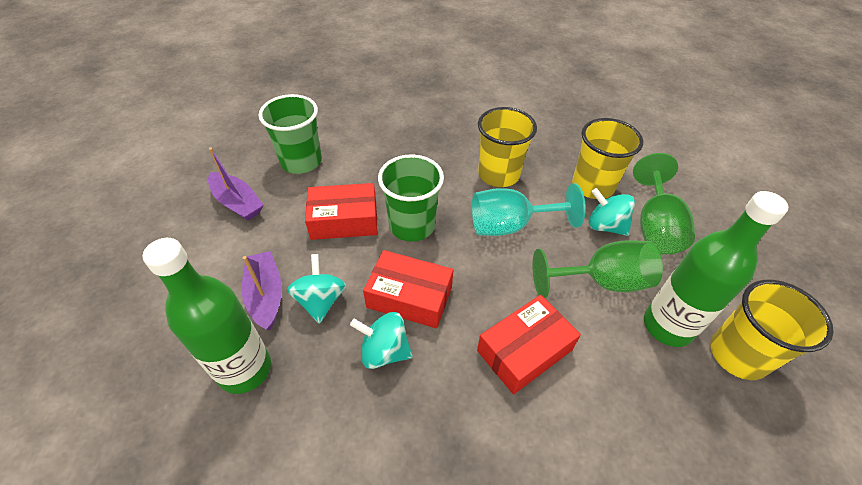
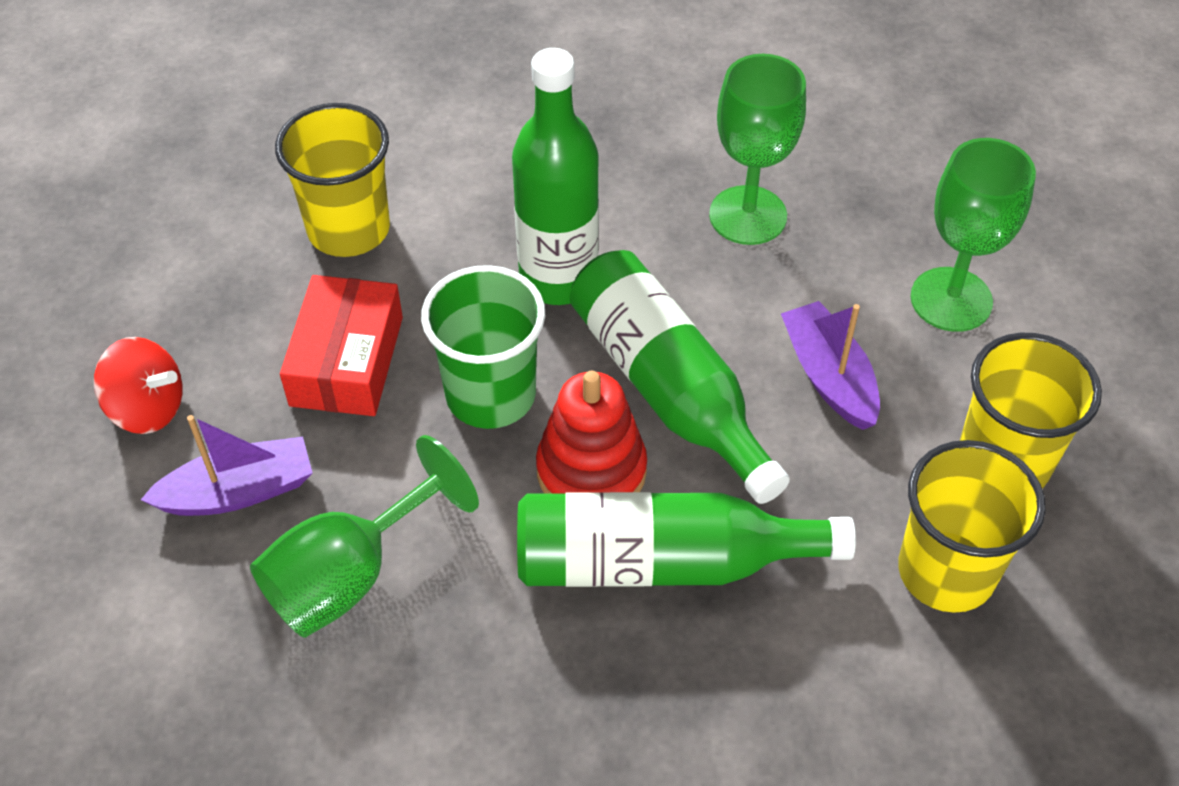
green bottle: [143,238,271,394] [644,191,788,347] = 2 -> [512,48,599,305] [517,492,856,587] [570,250,790,504] = 3
green cup: [258,94,322,174] [378,154,444,242] = 2 -> [421,265,545,429] = 1
green goblet: [532,240,663,298] [633,153,695,254] = 2 -> [250,435,479,638] [709,54,806,245] [911,138,1036,332] = 3
red box: [305,183,378,240] [363,250,453,328] [477,295,581,394] = 3 -> [280,275,403,416] = 1
red spinning top: none = 0 -> [94,337,183,434] = 1
red stacking toy: none = 0 -> [536,371,647,493] = 1
turquoise goblet: [472,183,586,236] = 1 -> none = 0
turquoise spinning top: [287,254,346,324] [350,312,413,369] [589,188,635,236] = 3 -> none = 0

